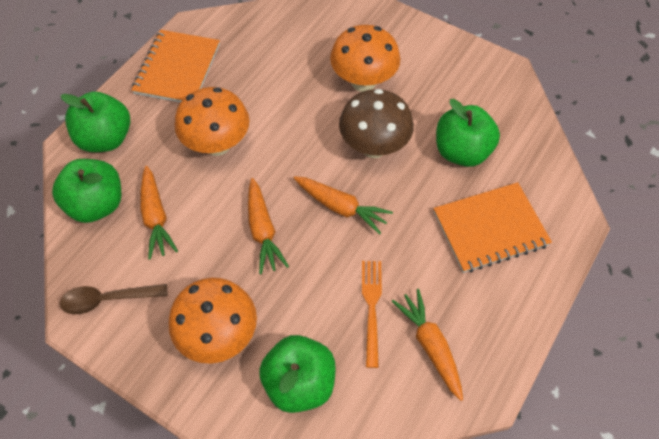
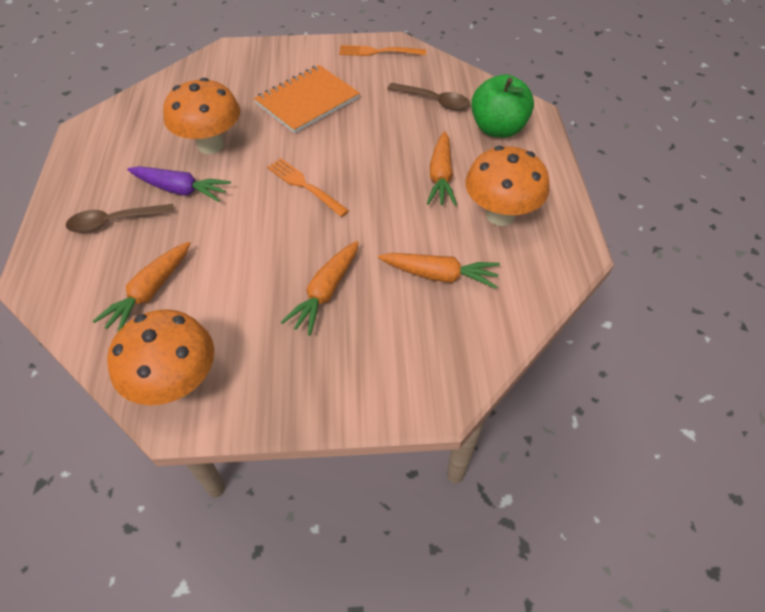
brown mushroom: [339,89,414,158] = 1 -> none = 0
brown spoon: [60,284,167,314] = 1 -> [66,204,174,233] [387,83,470,110] = 2
green apple: [52,159,121,223] [61,92,130,152] [259,335,336,413] [436,99,500,167] = 4 -> [471,74,534,138] = 1
orange fork: [362,261,382,368] = 1 -> [267,158,349,217] [339,45,426,56] = 2
orange notebook: [131,30,220,103] [434,182,552,273] = 2 -> [254,65,360,134] = 1
purple carrot: none = 0 -> [127,166,231,202] = 1

